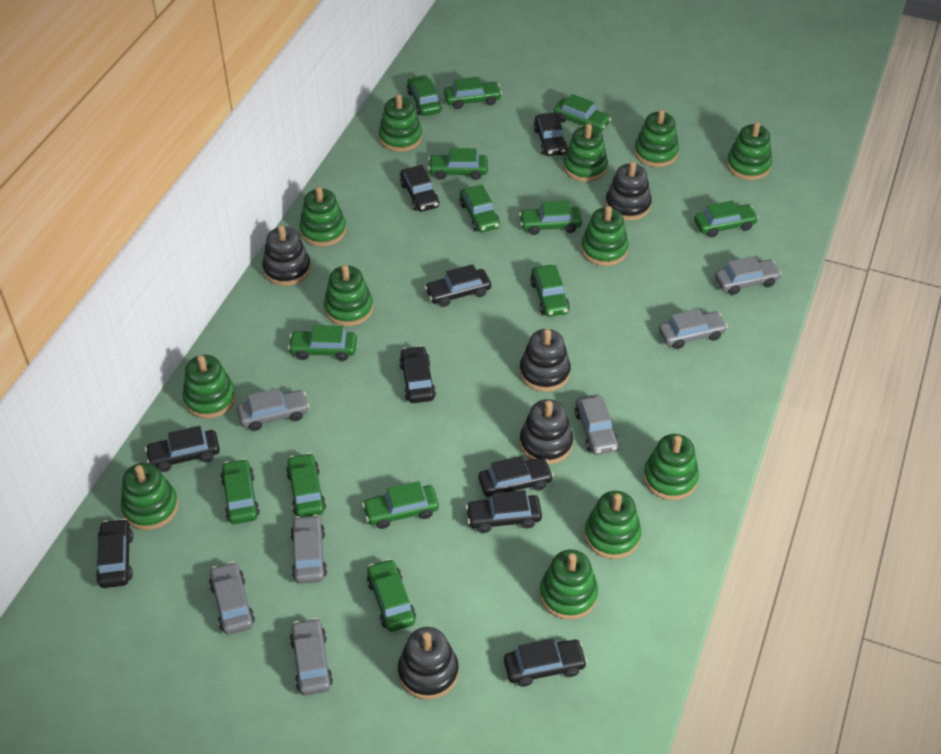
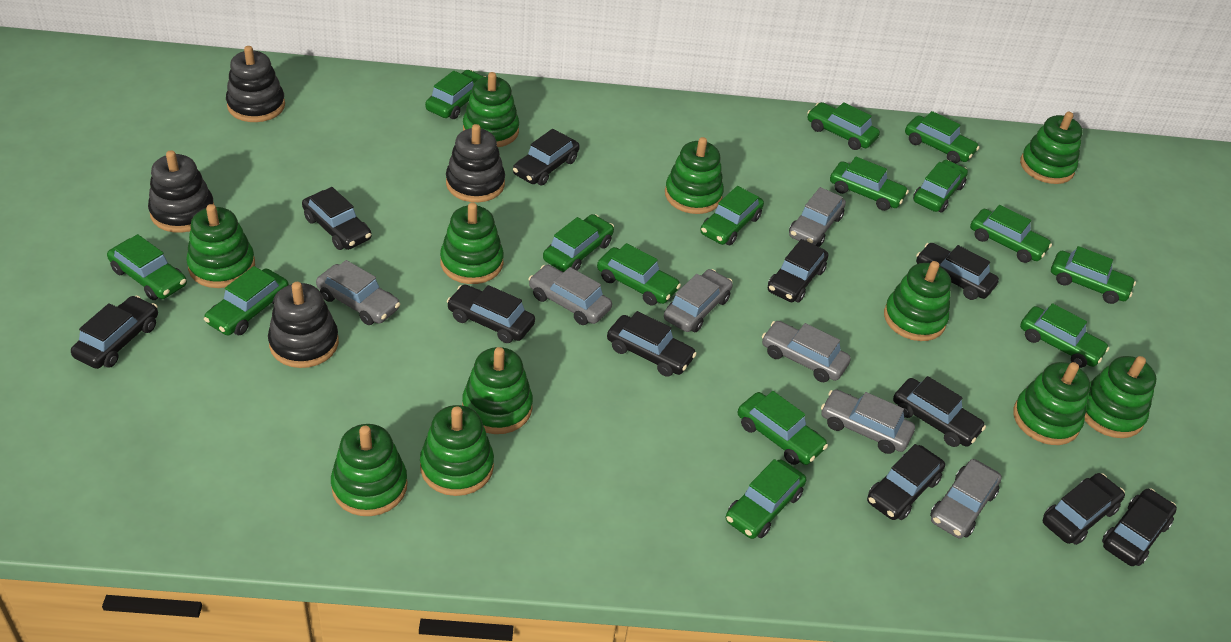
black car: [96,518,133,588] [145,426,220,472] [399,346,436,403] [400,165,439,212] [425,264,491,307] [466,490,542,533] [478,456,554,497] [504,639,587,687] [534,112,568,156] = 9 -> [71,295,158,369] [302,187,372,250] [447,284,535,343] [513,129,580,186] [607,311,697,377] [768,239,828,302] [867,444,945,520] [893,376,986,447] [916,243,999,300] [1043,473,1125,545] [1102,488,1177,566] = 11
black stacking toy: [262,225,311,286] [398,627,459,700] [519,329,571,392] [520,399,573,464] [605,161,652,221] = 5 -> [148,150,214,233] [226,46,285,122] [268,282,339,368] [446,124,505,202] = 4
green car: [220,459,260,524] [286,453,326,517] [288,325,357,361] [362,481,439,529] [367,559,416,632] [407,75,442,116] [428,148,488,180] [444,77,502,109] [460,185,500,232] [519,200,582,235] [530,265,570,317] [553,94,612,131] [694,201,759,238] = 13 -> [107,234,187,300] [204,266,289,335] [425,70,486,119] [543,214,614,272] [597,243,681,306] [700,186,764,245] [726,459,806,539] [738,391,828,465] [807,102,880,150] [830,157,909,211] [905,111,980,163] [913,160,968,213] [970,205,1052,263] [1020,303,1109,368] [1051,246,1136,304] = 15
green stacking toy: [121,463,178,530] [183,355,236,419] [299,187,346,247] [324,265,373,326] [379,94,422,152] [539,550,598,620] [563,123,608,182] [581,206,628,266] [584,491,641,559] [634,109,679,167] [643,434,699,500] [727,122,772,180] = 12 -> [186,204,255,288] [331,424,407,516] [420,405,494,496] [440,202,504,284] [462,347,533,434] [463,72,519,147] [665,137,724,214] [884,261,951,341] [1013,362,1090,445] [1020,112,1083,184] [1085,356,1157,438] = 11

